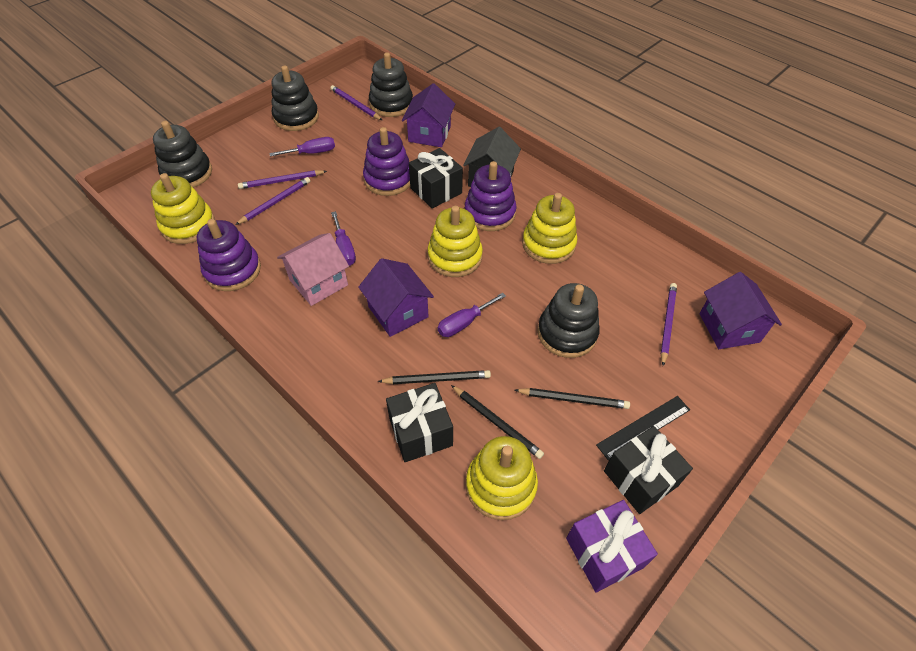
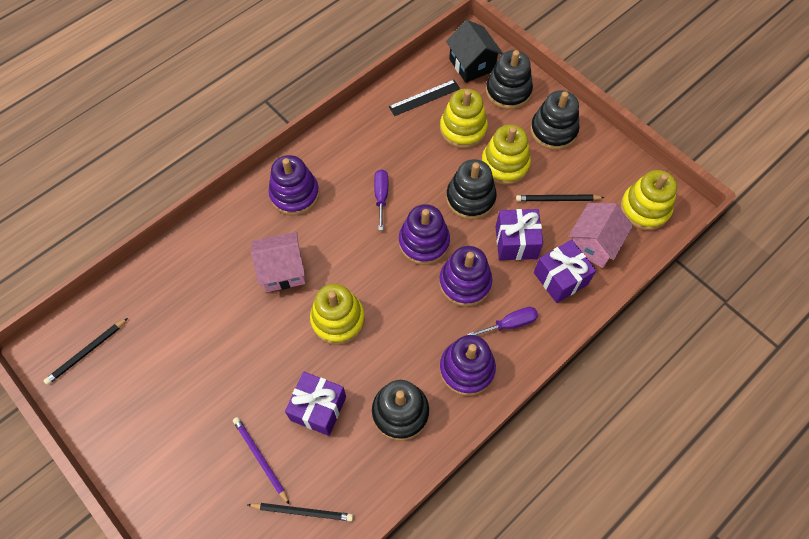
black gift: [386,383,453,462] [409,148,463,209] [604,426,693,514] = 3 -> none = 0
pink house: [277,233,349,306] = 1 -> [251,232,306,292] [568,203,633,268] = 2
purple gift: [566,500,658,592] = 1 -> [285,372,346,436] [496,209,543,260] [534,240,596,303] = 3
purple house: [358,258,434,337] [402,83,455,147] [699,272,782,349] = 3 -> none = 0
purple pencil: [235,177,310,225] [238,170,327,189] [330,85,382,120] [661,283,677,366] = 4 -> [233,417,290,505] = 1
purple screwdriver: [269,137,335,156] [331,211,356,266] [438,293,506,337] = 3 -> [374,169,388,231] [468,307,538,335] = 2
purple stacking toy: [197,219,261,291] [363,127,410,196] [465,161,516,231] = 3 -> [268,155,319,215] [399,204,450,265] [439,246,493,307] [439,335,496,396] = 4

